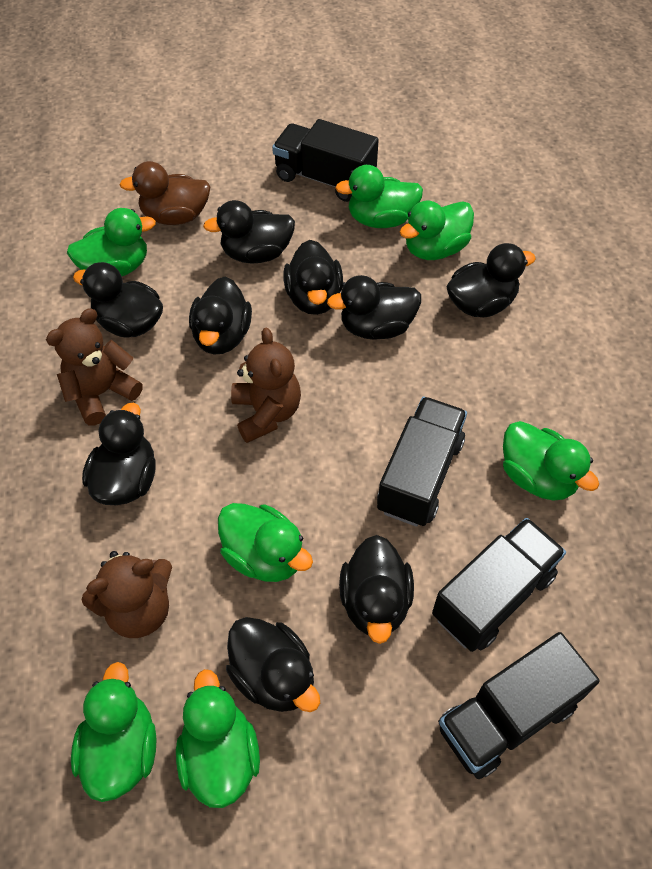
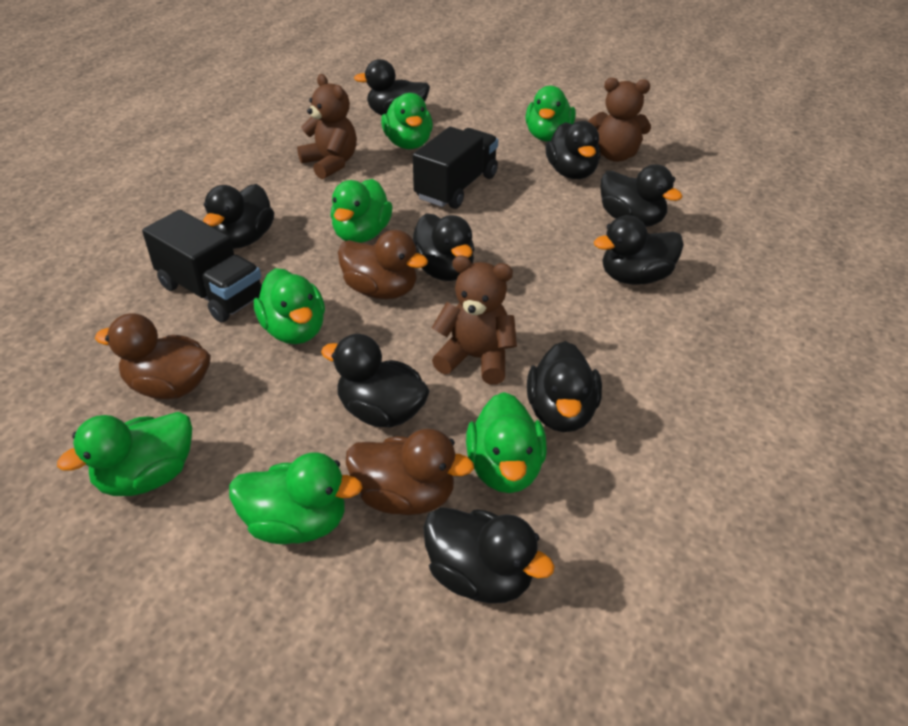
black truck: [272,119,379,202] [377,397,467,527] [432,518,566,652] [438,632,599,779] = 4 -> [142,210,262,322] [413,127,498,209] = 2
brown duck: [119,161,210,225] = 1 -> [95,313,211,399] [338,230,428,299] [346,429,474,515] = 3

